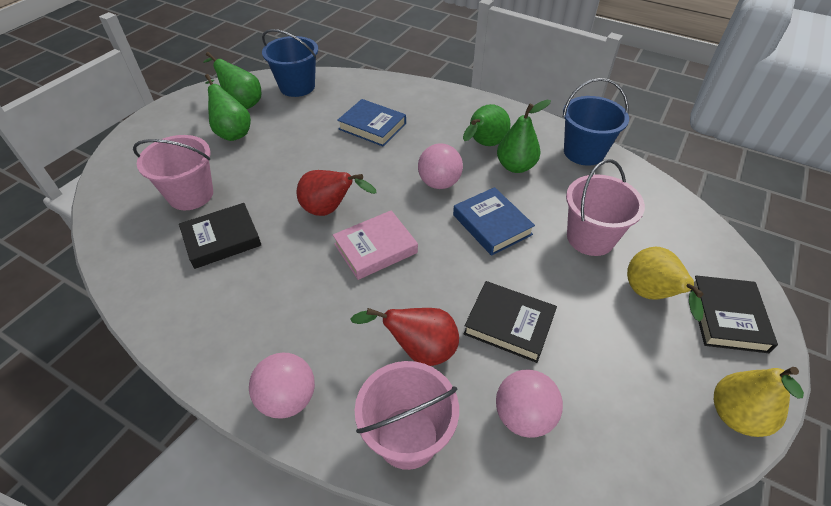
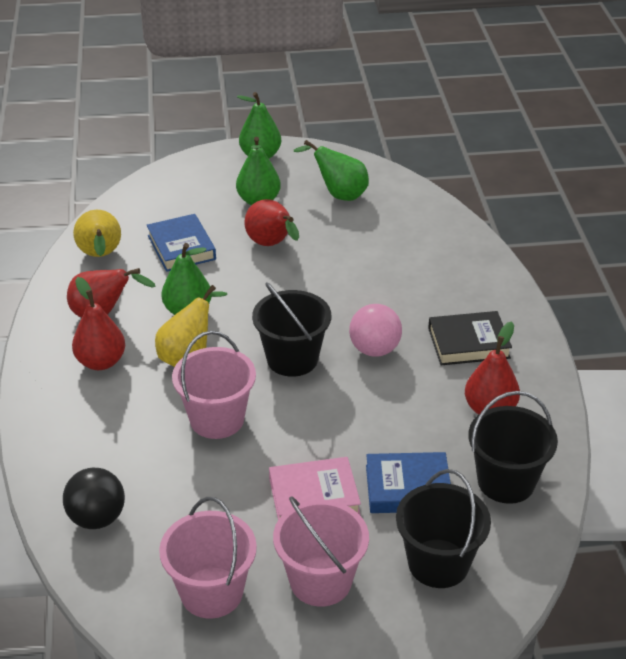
black ball: none = 0 -> [63,468,125,529] = 1
black book: [179,203,262,269] [463,281,557,363] [691,275,778,353] = 3 -> [428,311,512,365] = 1
black bucket: none = 0 -> [252,282,331,377] [396,469,491,588] [468,391,558,504] = 3
blue bucket: [262,29,318,97] [563,78,629,166] = 2 -> none = 0
pink ball: [249,353,315,419] [418,143,463,189] [496,370,563,438] = 3 -> [349,304,402,357] = 1
red pear: [296,170,377,216] [350,308,459,366] = 2 -> [67,268,156,318] [72,277,125,370] [244,199,299,246] [465,322,520,415] = 4

